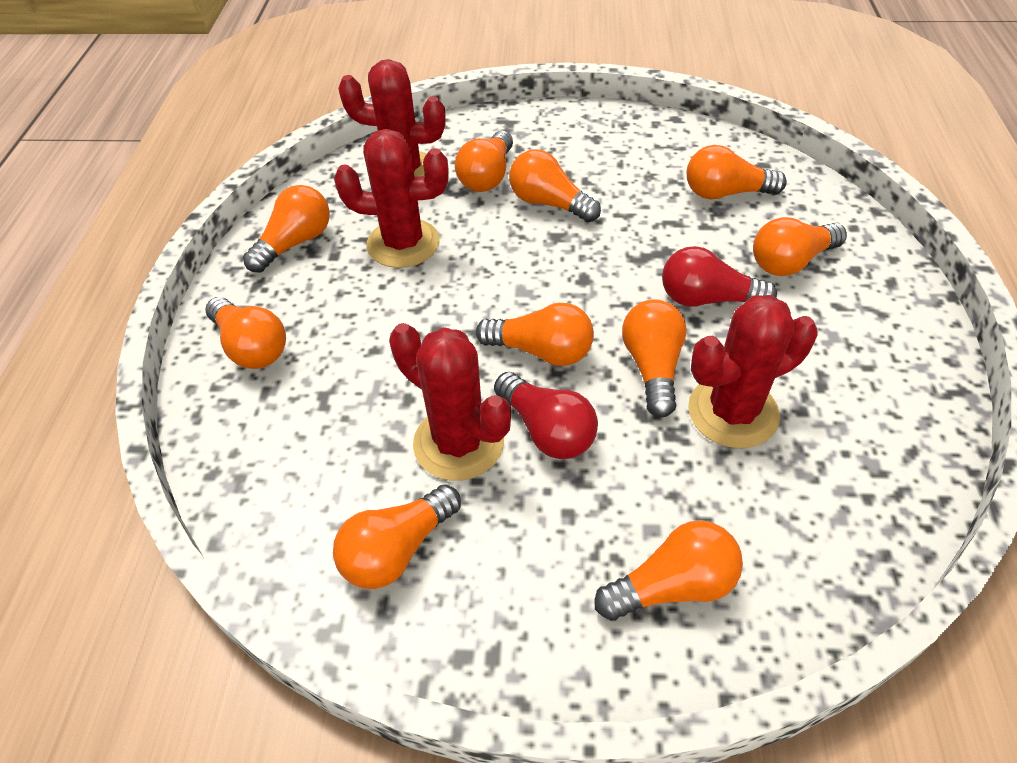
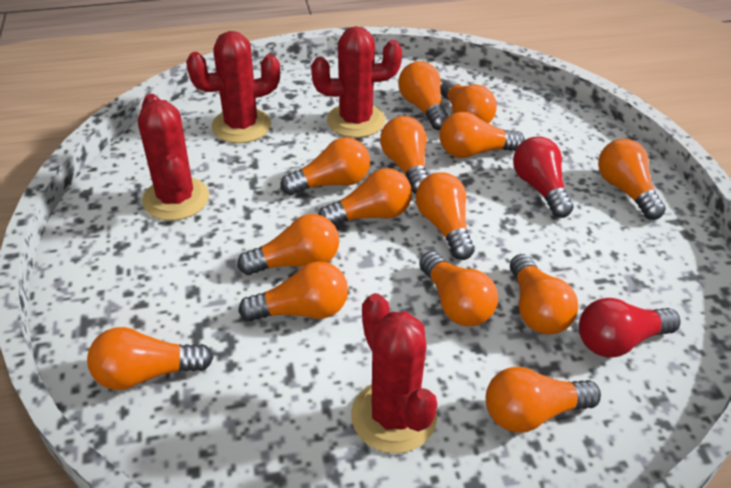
orange light bulb: [205,297,286,369] [243,185,330,273] [333,484,461,589] [455,131,513,192] [476,303,594,366] [509,149,601,222] [594,520,743,621] [622,299,687,417] [687,145,787,200] [753,217,847,276] = 10 -> [87,327,213,390] [237,214,339,275] [238,262,348,322] [280,137,370,195] [318,168,412,226] [380,116,428,194] [398,61,449,130] [416,172,475,260] [419,251,498,327] [439,112,525,158] [440,80,497,124] [486,367,601,433] [510,254,578,335] [598,139,666,220] = 14

